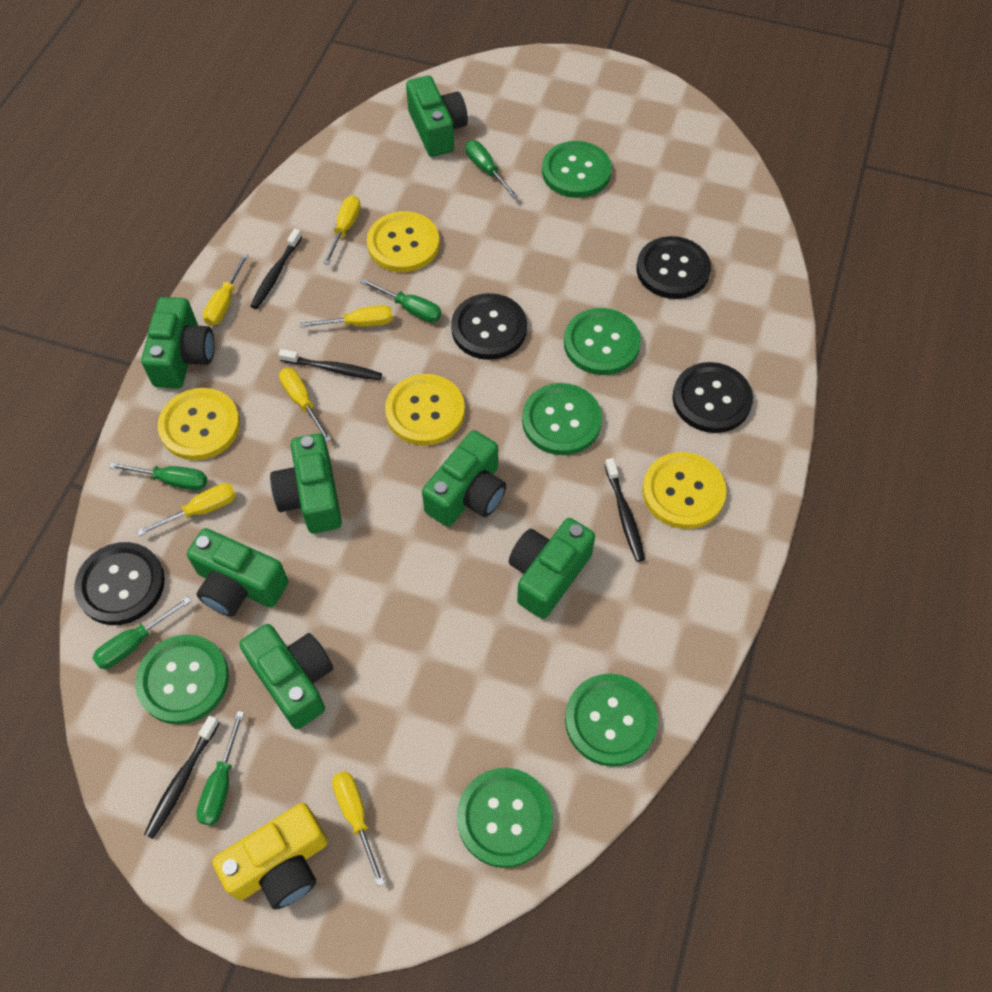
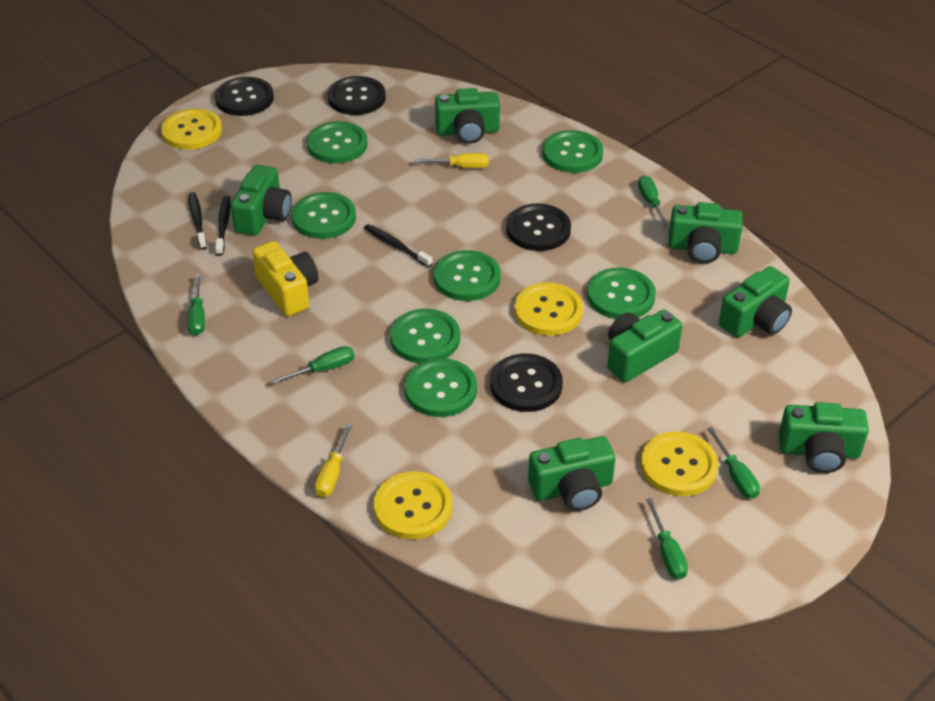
black toothbrush: [144,716,219,839] [250,229,302,309] [279,349,382,380] [605,458,645,562] = 4 -> [189,192,207,250] [215,196,230,256] [364,224,433,268] = 3
green button: [135,634,229,724] [457,768,553,868] [522,383,602,455] [542,141,612,198] [564,308,641,375] [565,674,658,767] = 6 -> [292,192,356,239] [307,121,368,163] [390,309,460,363] [404,358,477,417] [434,250,501,301] [542,130,603,173] [587,268,656,319] = 7
yellow screwdriver: [137,483,236,536] [203,253,249,326] [279,368,332,442] [300,305,393,328] [323,196,361,265] [332,771,385,886] = 6 -> [315,423,353,497] [414,153,489,168] = 2

